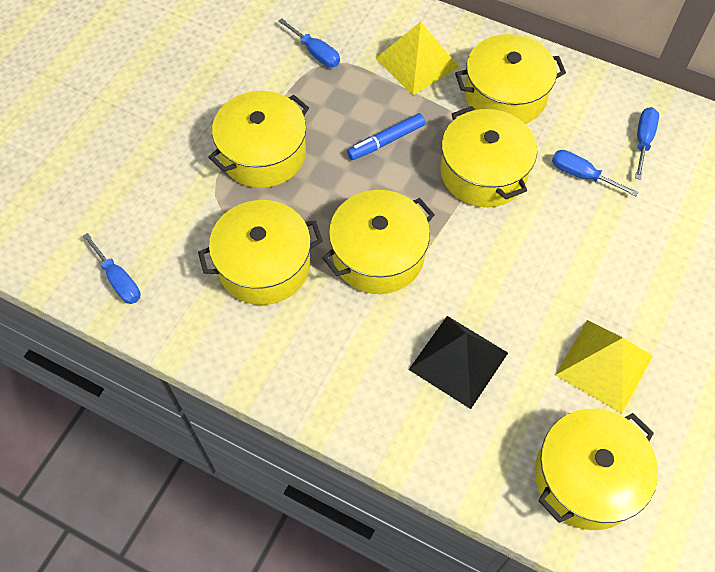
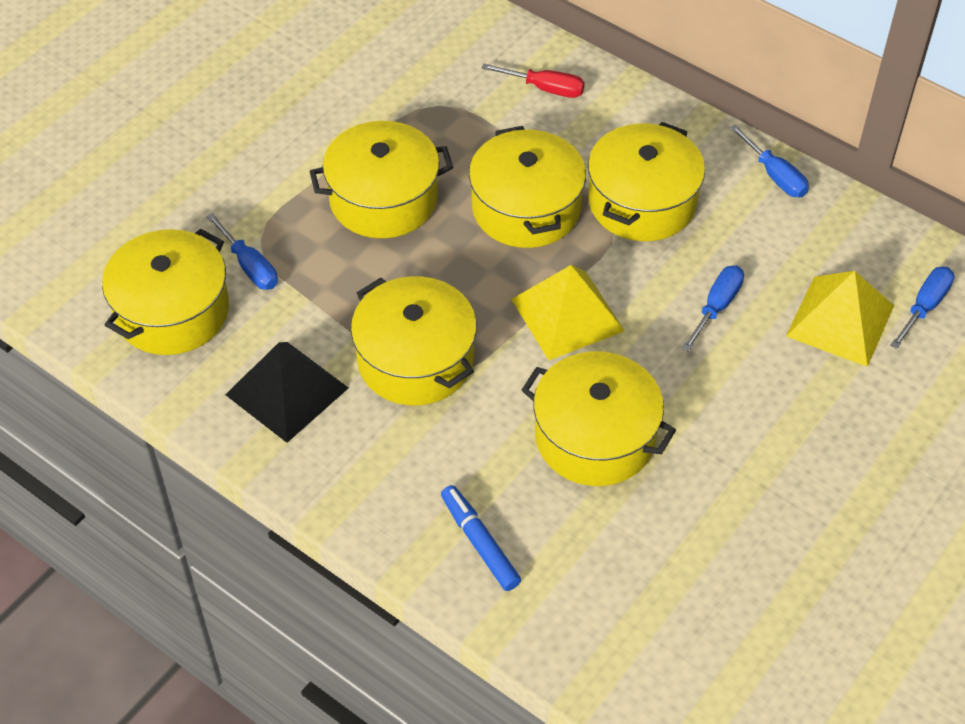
red screwdriver: none = 0 -> [482,64,585,98] = 1

